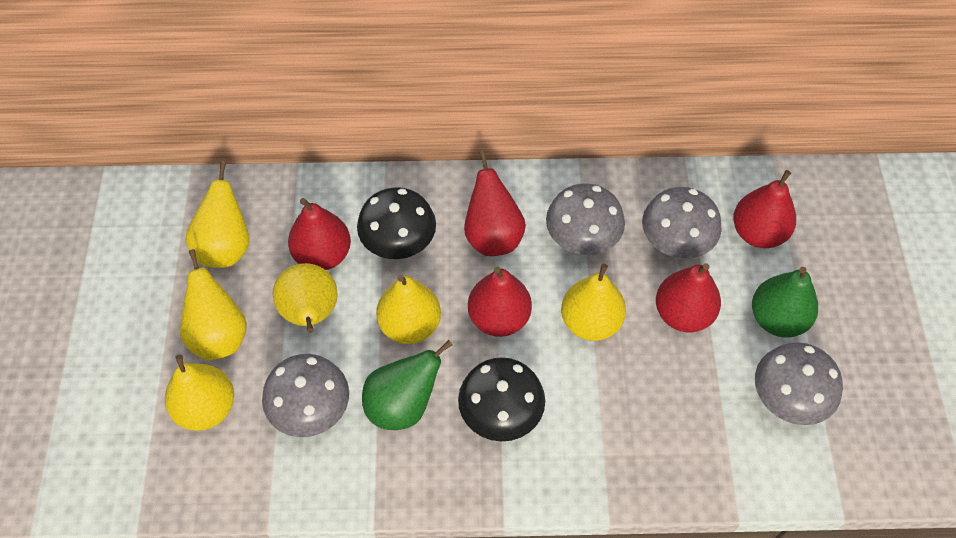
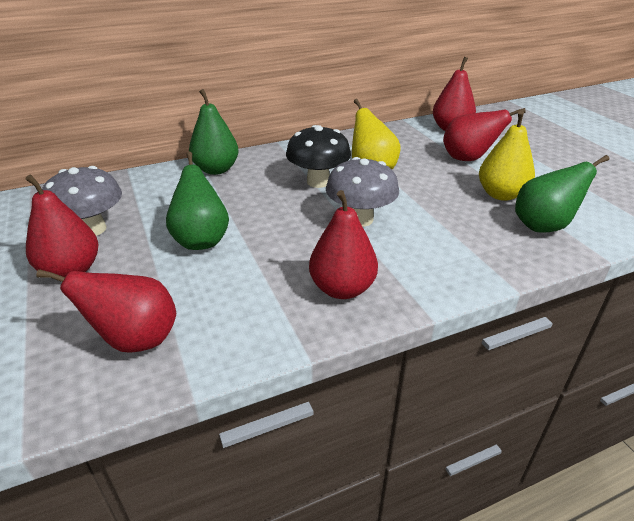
black mushroom: [357,187,436,259] [458,357,545,441] = 2 -> [286,125,351,188] = 1
green pear: [362,340,453,430] [752,267,818,338] = 2 -> [166,152,229,250] [189,89,239,175] [515,155,609,233] = 3
grey mushroom: [262,354,349,437] [546,183,625,255] [642,187,722,259] [755,342,843,425] = 4 -> [42,166,122,236] [326,157,399,227] = 2
yellow pear: [165,354,234,431] [180,249,247,360] [186,161,250,268] [273,263,338,333] [376,275,441,344] [561,264,626,341] = 6 -> [352,99,400,169] [479,111,535,201] = 2

